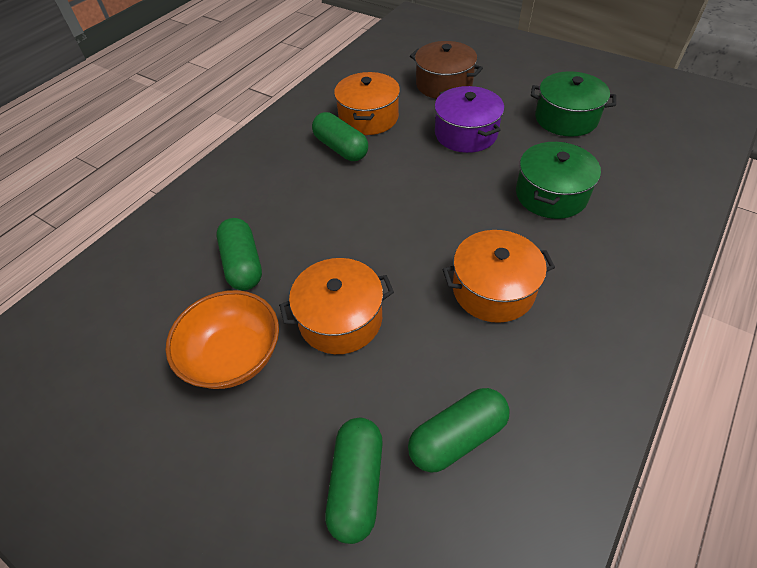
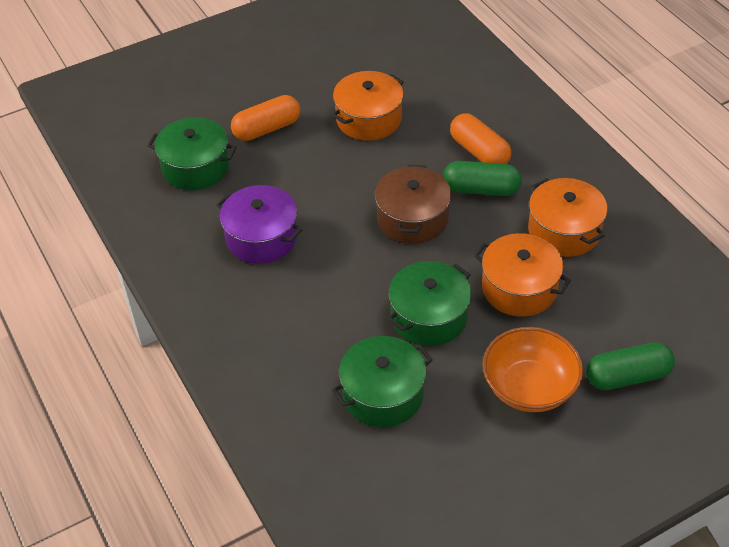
green capsule: [216,218,262,290] [312,112,368,161] [325,418,383,544] [408,388,510,473] = 4 -> [443,161,522,196] [586,342,675,390] = 2
green pot: [516,142,601,219] [531,71,616,137] = 2 -> [148,117,237,190] [332,336,433,427] [388,261,471,346] = 3
orange capsule: none = 0 -> [231,95,300,141] [450,113,511,164] = 2

